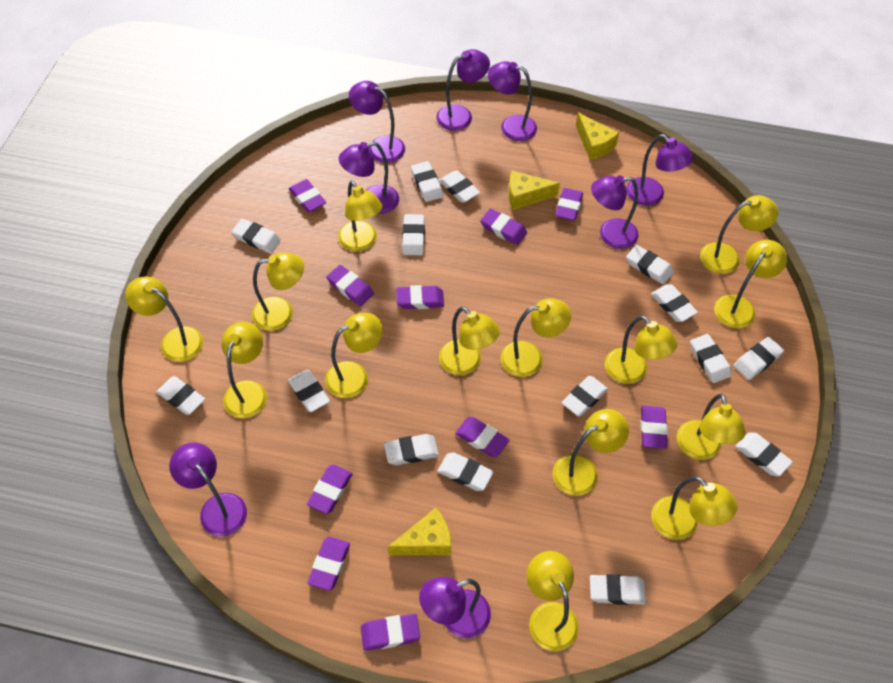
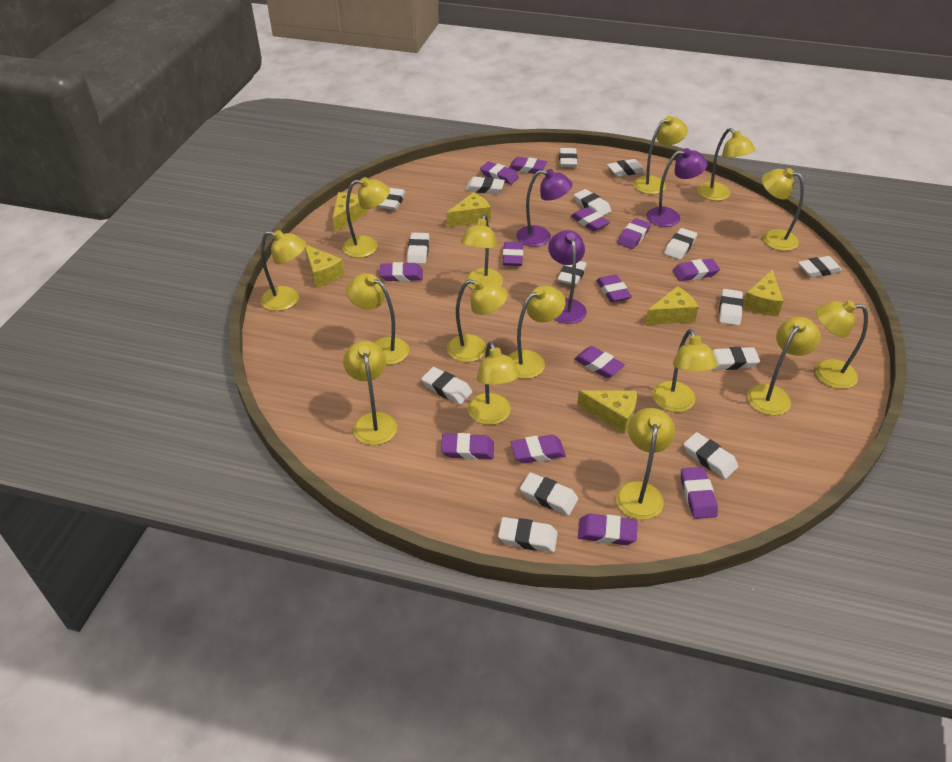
purple eraser: [289,179,326,212] [307,465,352,514] [308,537,350,591] [326,265,374,306] [361,614,420,651] [396,285,444,309] [455,417,510,457] [480,209,527,245] [555,188,583,221] [641,406,668,449] = 10 -> [380,262,423,282] [441,433,494,460] [480,161,519,185] [503,242,523,266] [509,157,547,174] [510,435,566,463] [571,207,610,231] [574,346,625,378] [578,514,638,545] [596,275,632,302] [617,218,651,249] [673,258,720,281] [681,467,718,519] = 13
purple lamp: [169,442,247,537] [339,142,399,214] [349,81,405,163] [419,577,491,638] [436,49,490,131] [488,61,537,141] [591,175,639,249] [626,134,693,206] = 8 -> [516,169,573,247] [548,230,587,324] [646,148,708,227] = 3
yellow cheese: [388,508,452,555] [508,171,560,210] [576,112,619,160] = 3 -> [305,245,345,287] [333,192,367,232] [446,192,491,227] [577,390,637,434] [645,286,699,325] [743,269,783,316] = 6
yellow lamp: [125,276,203,362] [221,322,267,419] [252,252,304,331] [325,313,383,398] [338,180,383,252] [439,307,500,375] [500,298,571,377] [527,551,579,651] [552,409,629,496] [605,316,678,384] [651,476,737,540] [677,394,745,460] [700,195,778,274] [714,240,787,329] = 14 -> [261,230,306,311] [342,177,390,258] [343,341,397,445] [346,273,409,365] [447,278,508,362] [461,214,503,289] [468,341,520,425] [508,286,566,379] [616,408,675,520] [634,116,688,194] [653,329,717,412] [697,128,755,201] [747,317,821,415] [762,168,804,251] [815,301,868,389] = 15

